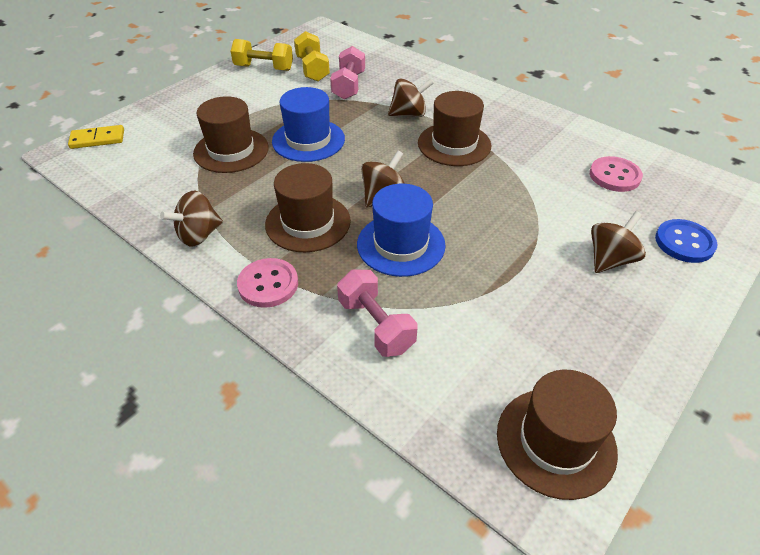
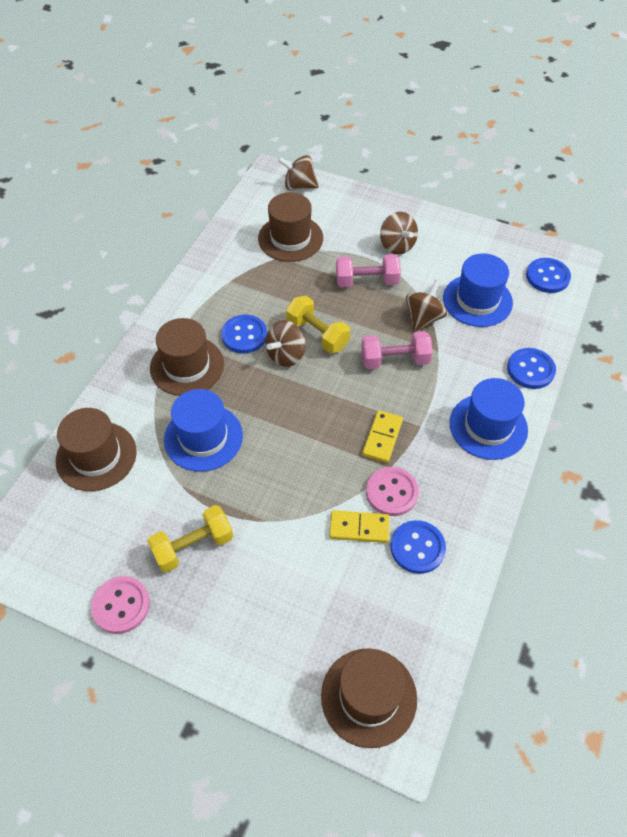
blue button: [655,219,717,263] = 1 -> [221,315,267,353] [391,520,446,574] [507,348,556,389] [526,258,571,293] = 4
blue hat: [272,87,345,162] [357,184,445,277] = 2 -> [164,389,243,472] [443,253,513,327] [449,378,528,460] = 3
yellow domino: [68,125,124,149] = 1 -> [329,510,389,543] [362,410,403,463] = 2

